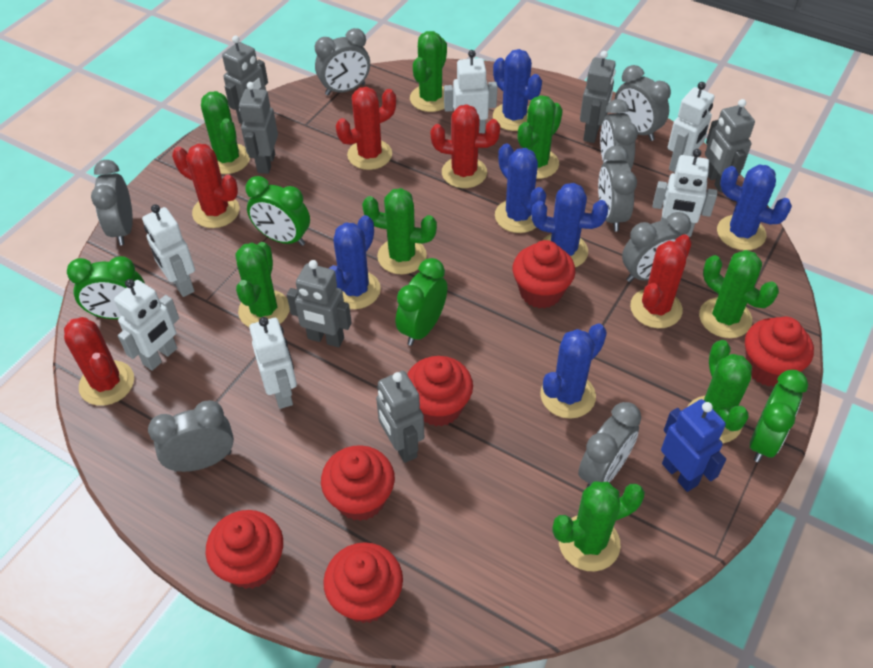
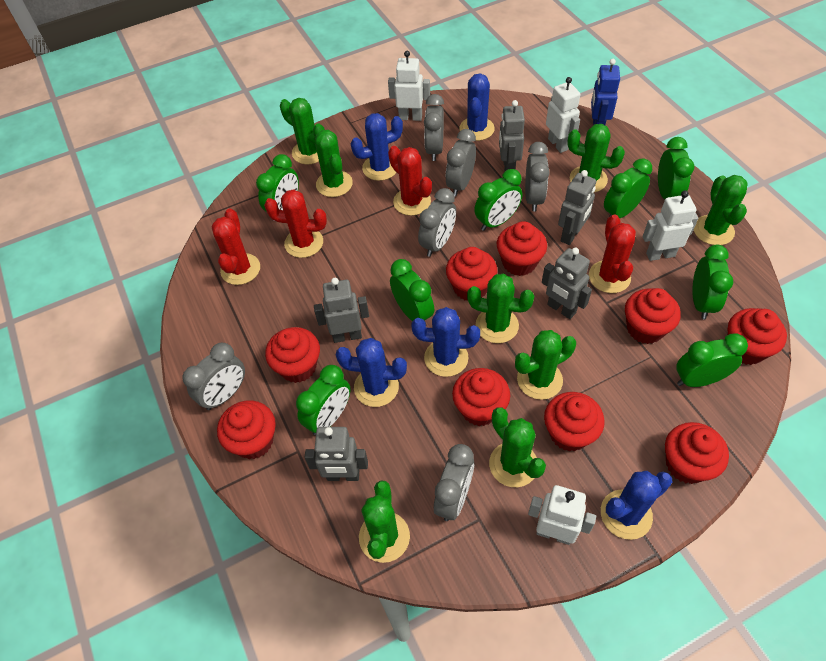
blue cactus: [329,215,381,309] [493,49,542,131] [495,144,546,233] [531,183,609,267] [540,324,607,419] [717,164,792,250] = 6 -> [336,338,407,407] [351,113,403,181] [411,307,480,377] [459,73,495,141] [601,471,673,540] = 5
green clock: [67,256,145,319] [245,176,310,246] [396,258,447,346] [750,370,808,462] = 4 -> [256,154,299,221] [296,365,351,435] [390,259,434,326] [474,169,522,231] [604,158,652,218] [658,137,695,199] [676,334,748,387] [692,245,733,319] = 8
grey clock: [91,160,133,245] [148,400,234,472] [315,28,370,95] [578,402,641,487] [598,146,637,231] [600,99,638,169] [615,65,671,141] [622,212,691,282] = 8 -> [182,343,245,410] [418,188,456,257] [424,94,444,161] [434,444,474,521] [446,129,476,197] [525,142,550,212] = 6
grey robot: [222,36,268,124] [239,82,278,174] [287,260,352,347] [376,371,424,463] [580,51,616,143] [705,99,755,192] = 6 -> [305,427,368,481] [314,278,369,343] [499,100,525,171] [542,247,592,319] [558,170,596,245] = 5
red cactus: [64,317,134,406] [172,144,240,228] [336,87,396,170] [431,104,500,188] [630,234,692,328] = 5 -> [212,209,260,285] [264,189,327,258] [388,146,432,216] [589,214,636,293] = 4
red cupcake: [205,510,283,589] [321,445,395,521] [323,542,403,623] [407,356,473,426] [513,240,575,309] [745,316,814,387] = 6 -> [217,400,276,459] [265,327,320,383] [446,247,497,301] [452,368,510,426] [497,221,547,276] [544,392,605,452] [625,288,681,344] [665,422,729,484] [728,308,787,365] = 9
white robot: [114,279,179,371] [142,204,195,297] [249,317,297,409] [444,50,498,133] [653,149,717,237] [668,82,715,172] = 6 -> [388,51,430,121] [528,485,596,545] [546,77,580,153] [643,190,698,261] = 4

